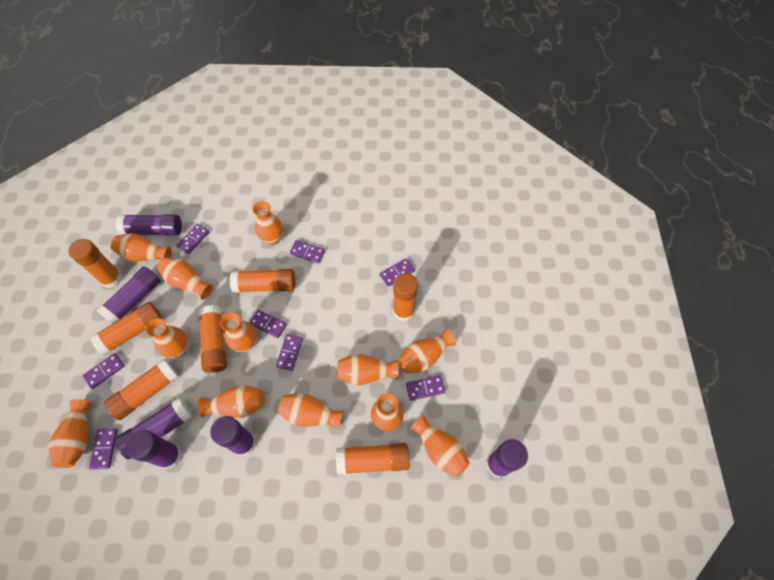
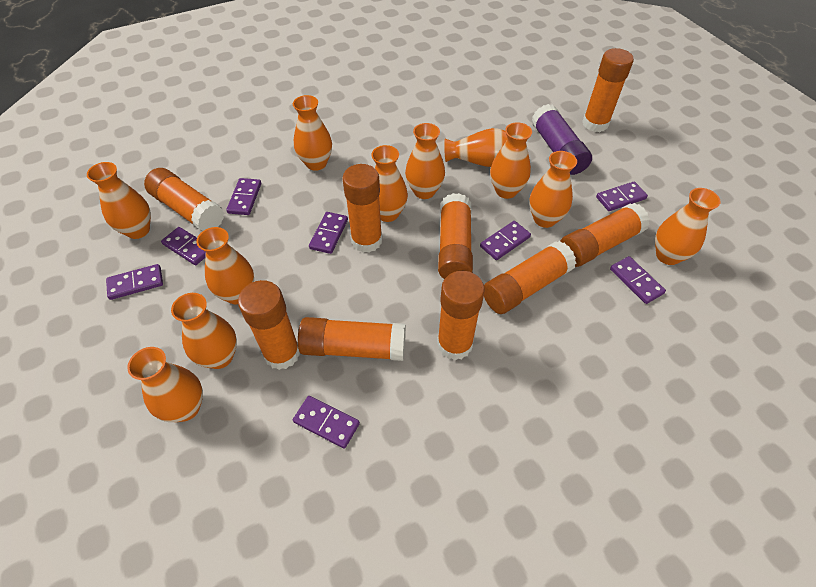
orange glue stick: [68,239,123,288] [90,302,162,355] [104,359,179,420] [198,305,227,373] [230,269,295,293] [336,443,410,475] [393,273,418,321] = 7 -> [144,168,224,231] [238,280,300,370] [298,317,406,361] [342,164,382,253] [437,271,485,360] [438,193,473,279] [484,241,576,314] [560,203,650,267] [582,48,634,132] = 9
orange vase: [49,399,92,468] [111,233,172,261] [145,318,188,358] [157,257,213,300] [197,385,264,418] [220,312,257,352] [252,201,283,245] [278,393,344,430] [337,354,399,386] [371,393,404,431] [399,329,456,374] [411,415,470,477] = 12 -> [87,162,151,239] [127,347,203,422] [171,293,237,369] [196,227,254,304] [293,95,332,171] [371,145,408,222] [405,123,445,199] [444,128,508,167] [490,122,532,199] [529,151,577,228] [655,188,720,265] = 11
purple glue stick: [97,267,161,324] [115,398,193,459] [116,214,182,236] [125,430,182,469] [210,416,256,456] [486,439,528,478] = 6 -> [532,104,592,175] = 1

